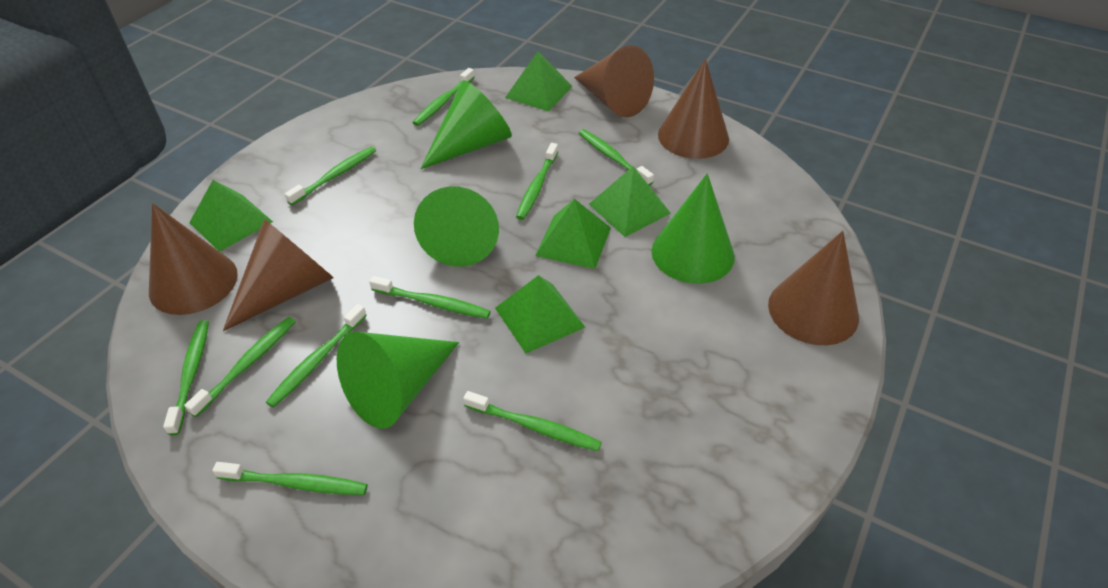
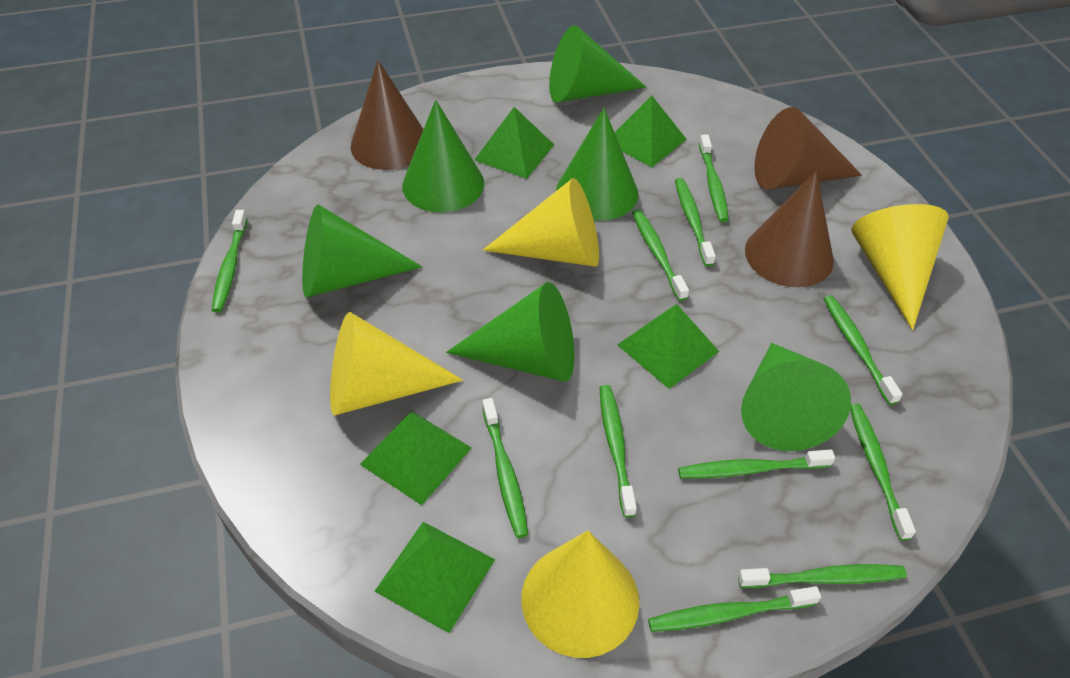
brown cone: [149,203,238,315] [223,219,334,331] [574,45,654,117] [658,59,729,159] [768,231,859,345] = 5 -> [351,60,423,170] [745,171,834,287] [754,107,862,190] = 3
green cone: [337,332,459,429] [414,186,499,267] [420,80,512,169] [651,173,735,284] = 4 -> [302,204,422,298] [402,100,484,213] [446,282,574,382] [549,25,646,103] [556,108,638,221] [741,343,851,451] = 6
green toothbrush: [163,320,209,435] [184,317,296,417] [212,462,368,495] [266,304,367,408] [285,147,376,205] [369,276,491,319] [412,68,475,126] [463,391,602,451] [516,143,558,220] [579,129,654,186] = 10 -> [212,210,248,312] [482,398,528,538] [599,385,637,518] [632,209,689,301] [648,586,821,632] [675,178,716,267] [678,449,835,478] [699,135,729,222] [738,564,907,588] [824,295,902,405] [850,404,916,541] = 11
yellow cone: none = 0 -> [330,312,463,415] [483,178,599,267] [521,531,639,658] [851,204,949,330] = 4

